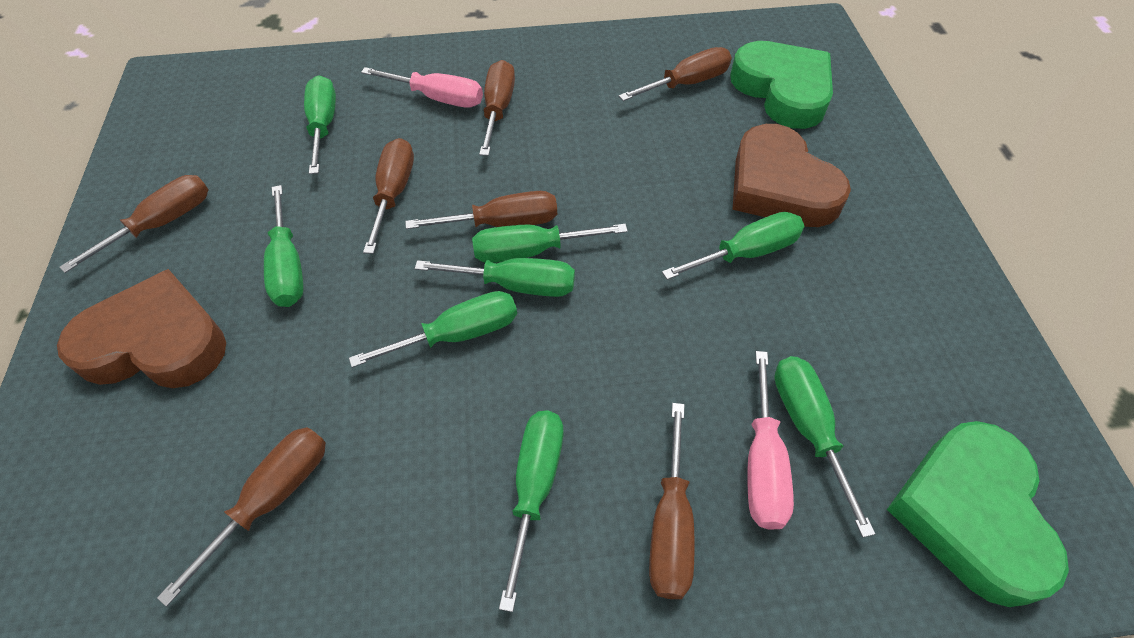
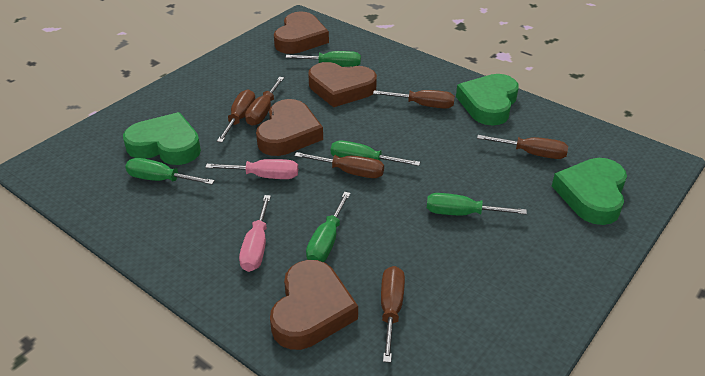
brown heart: [57,269,226,388] [732,124,851,227] = 2 -> [256,99,323,156] [270,260,358,350] [274,11,329,54] [308,62,377,107] = 4
brown screwdriver: [59,175,208,273] [157,427,326,607] [363,138,414,254] [405,191,557,229] [479,60,515,156] [619,47,732,101] [649,403,695,599] = 7 -> [217,89,255,142] [245,77,284,126] [295,152,384,178] [373,90,455,109] [381,266,405,363] [477,135,568,159] = 6
green heart: [730,41,833,129] [887,421,1069,607] = 2 -> [123,112,201,165] [456,74,519,126] [552,158,627,225] = 3
green screwdriver: [264,185,304,307] [304,75,336,174] [349,291,517,368] [415,258,575,297] [472,224,628,263] [499,410,563,612] [662,212,804,280] [774,356,875,538] = 8 -> [125,158,215,185] [286,51,361,67] [306,192,351,262] [331,141,420,166] [427,193,527,215] = 5

